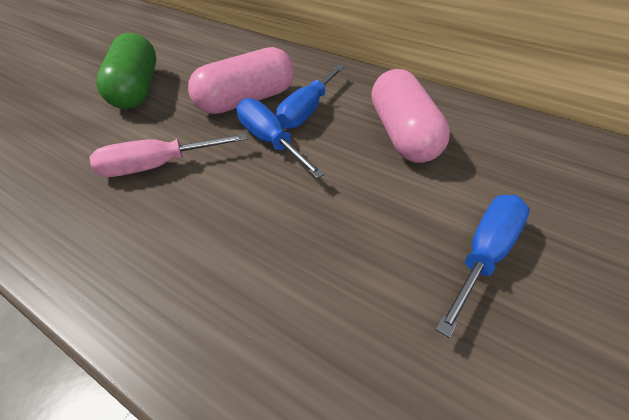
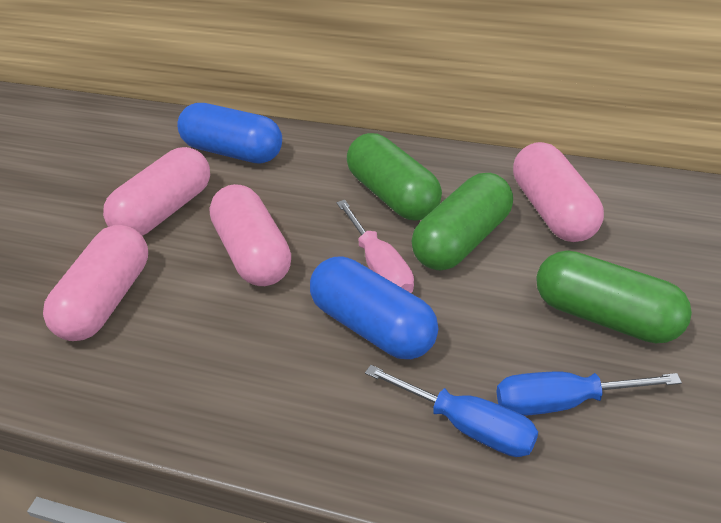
blue capsule: none = 0 -> [177,103,282,164] [310,256,438,359] = 2
blue screwdriver: [236,98,325,178] [276,65,344,129] [435,195,530,338] = 3 -> [365,365,538,457] [497,372,682,416] = 2
green capsule: [96,33,156,109] = 1 -> [347,133,442,220] [411,173,513,270] [536,250,692,343] = 3
pink capsule: [188,47,295,114] [371,69,450,163] = 2 -> [43,225,148,341] [103,147,210,236] [209,184,291,286] [513,142,604,242] = 4

